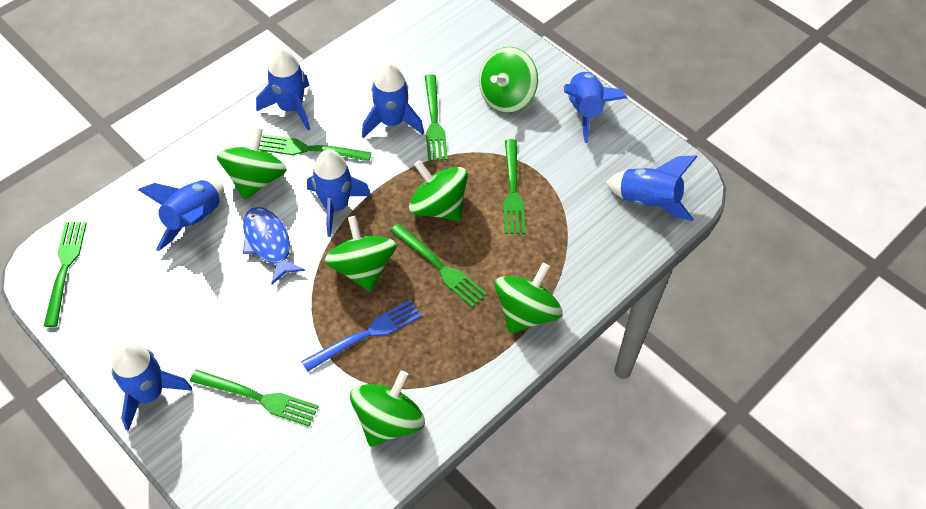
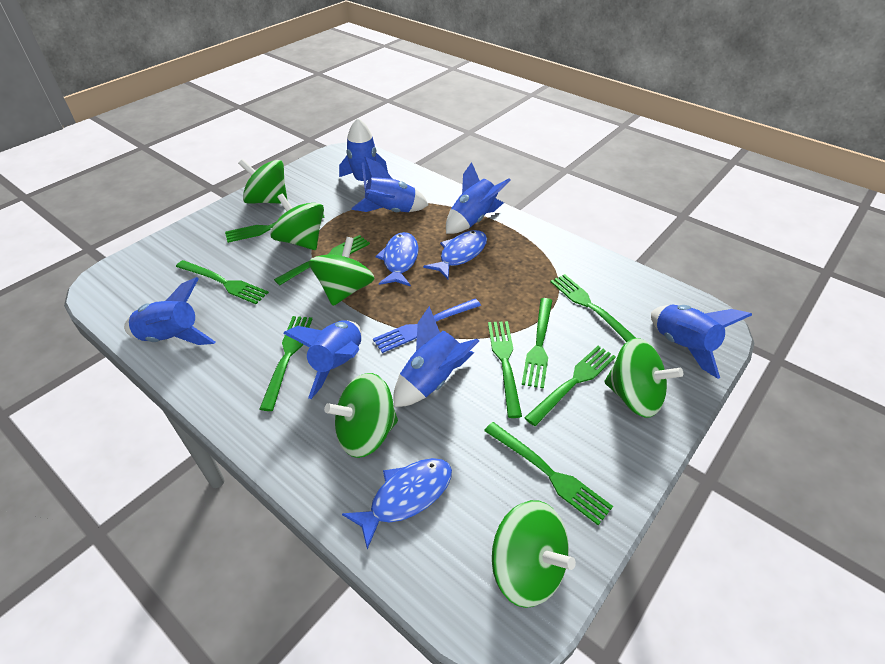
blue fish: [243,207,305,285] = 1 -> [342,458,452,550] [375,232,418,286] [423,230,487,279] = 3
green fork: [44,222,87,327] [190,370,319,427] [259,134,371,162] [390,223,487,307] [425,74,448,161] [503,139,525,234] = 6 -> [176,260,269,304] [225,214,325,243] [260,316,312,411] [274,235,370,285] [484,422,613,525] [488,321,522,418] [522,298,552,389] [524,346,616,426] [550,274,636,342] = 9

